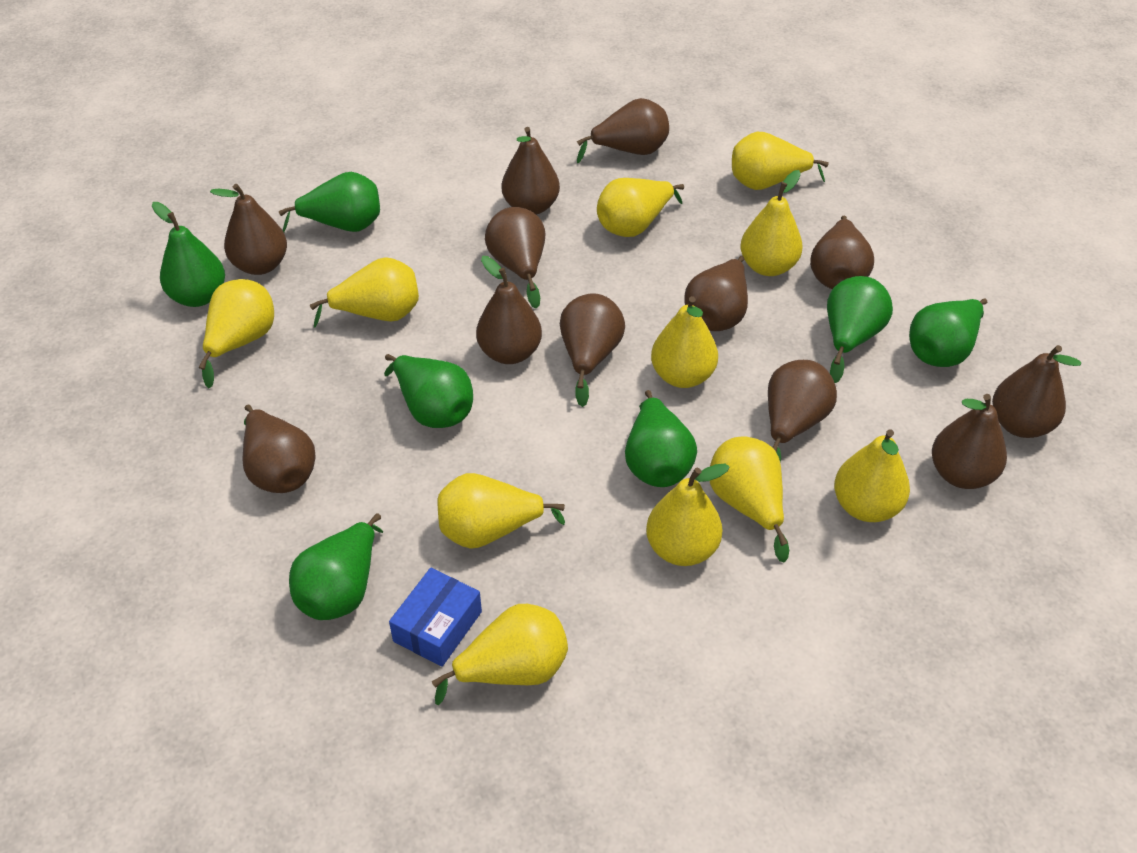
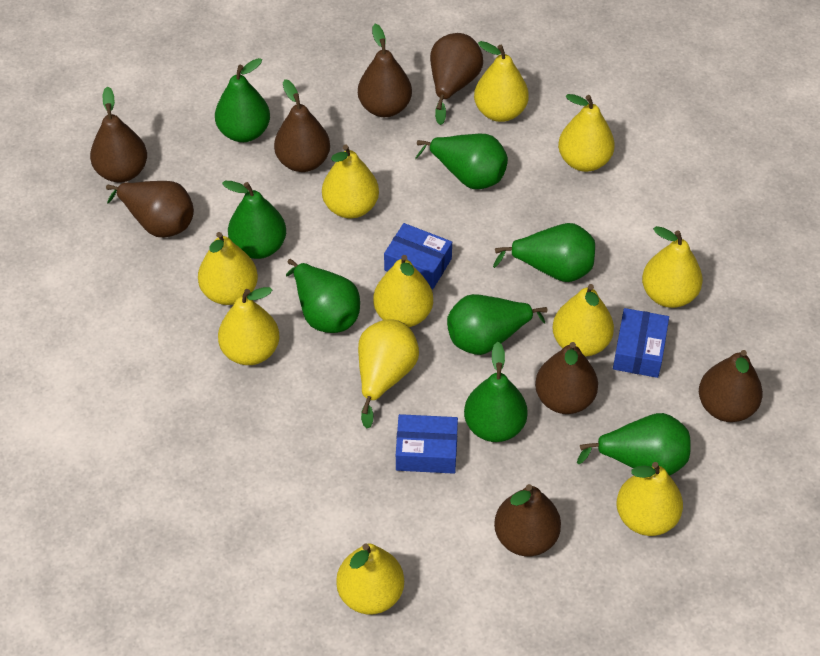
blue box: [389,568,482,667] = 1 -> [384,223,452,289] [396,414,458,474] [613,308,669,378] = 3
brown pear: [210,184,287,275] [242,405,316,493] [476,256,542,364] [485,207,546,309] [502,127,560,215] [560,293,625,407] [577,98,669,163] [684,256,748,331] [768,360,837,462] [810,216,874,289] [932,394,1007,489] [992,345,1081,438] = 12 -> [90,86,147,182] [106,181,194,237] [274,79,330,172] [358,24,412,117] [430,33,483,125] [494,484,561,556] [535,342,598,414] [699,350,763,422] = 8
green pear: [152,202,225,307] [279,172,380,232] [289,513,384,620] [384,354,473,428] [625,390,697,487] [827,276,893,383] [909,298,987,367] = 7 -> [215,58,270,142] [222,181,286,259] [286,259,360,333] [415,134,508,189] [447,294,548,355] [464,342,528,442] [493,223,595,282] [577,413,691,476] = 8

